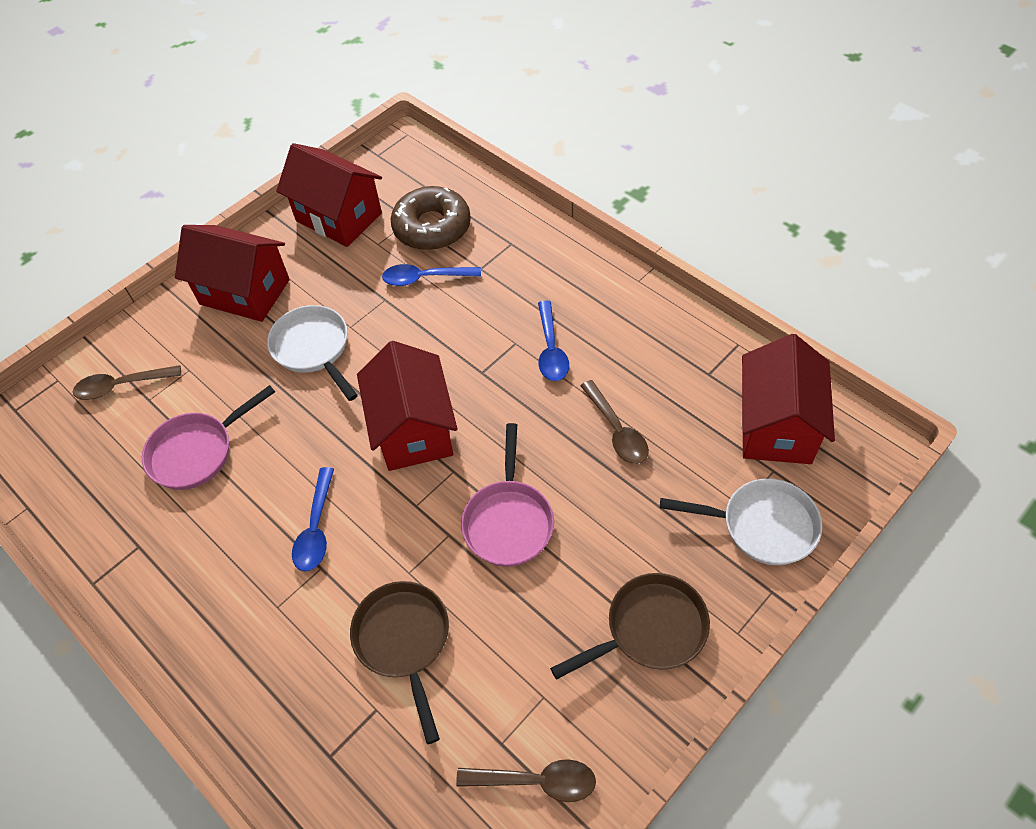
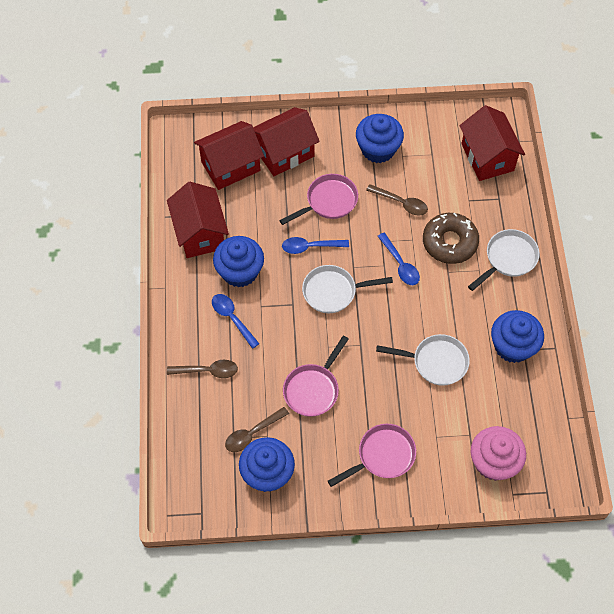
blue cupcake: none = 0 -> [213,236,264,288] [239,437,295,492] [356,114,404,163] [491,310,544,363] = 4
brown pan: [350,581,449,744] [550,573,710,680] = 2 -> none = 0
pink cupcake: none = 0 -> [471,426,526,481] = 1
pink pan: [142,385,275,490] [461,423,554,567] = 2 -> [279,174,358,225] [283,335,349,417] [328,424,416,487] = 3
white pan: [267,305,358,401] [660,478,822,565] = 2 -> [302,265,393,313] [376,334,470,386] [468,229,540,291] = 3

